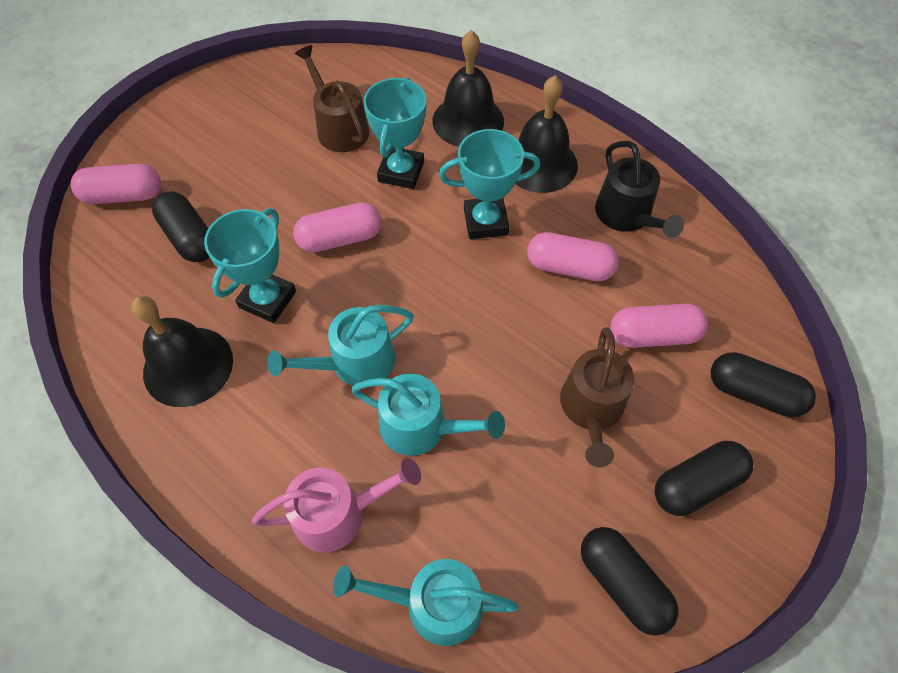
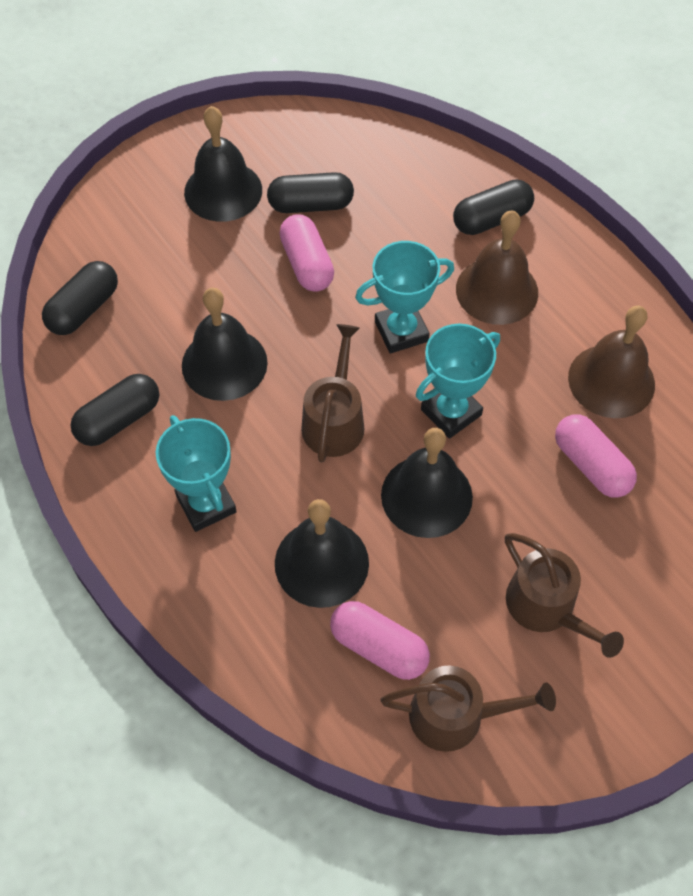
black bell: [132,296,233,407] [432,30,504,147] [515,76,578,193] = 3 -> [182,288,268,401] [184,106,262,222] [275,499,369,608] [381,428,473,538] = 4
black watering can: [595,141,684,238] = 1 -> none = 0
brown bell: none = 0 -> [456,210,538,325] [568,305,655,418] = 2
brown watering can: [295,45,369,152] [560,327,634,467] = 2 -> [301,324,364,462] [381,665,556,752] [505,533,624,658] = 3
pink capsule: [71,164,161,204] [293,202,382,252] [527,232,619,281] [610,304,708,348] = 4 -> [279,214,334,292] [330,601,430,680] [555,415,637,498] = 3
pink watering can: [251,458,421,553] = 1 -> none = 0
turquoise watering can: [267,305,414,386] [333,559,519,646] [351,374,505,456] = 3 -> none = 0

